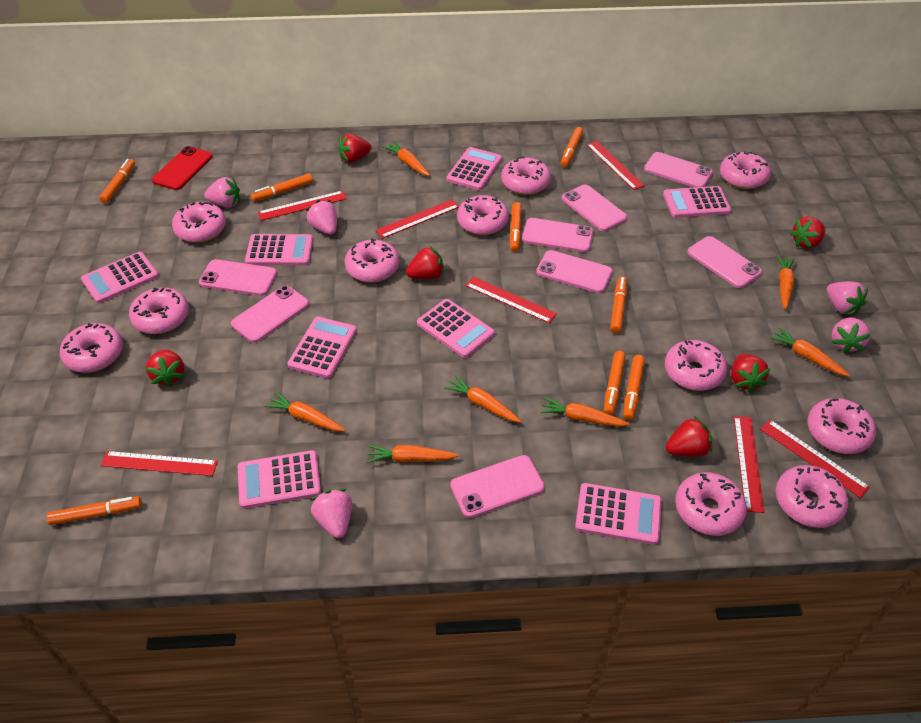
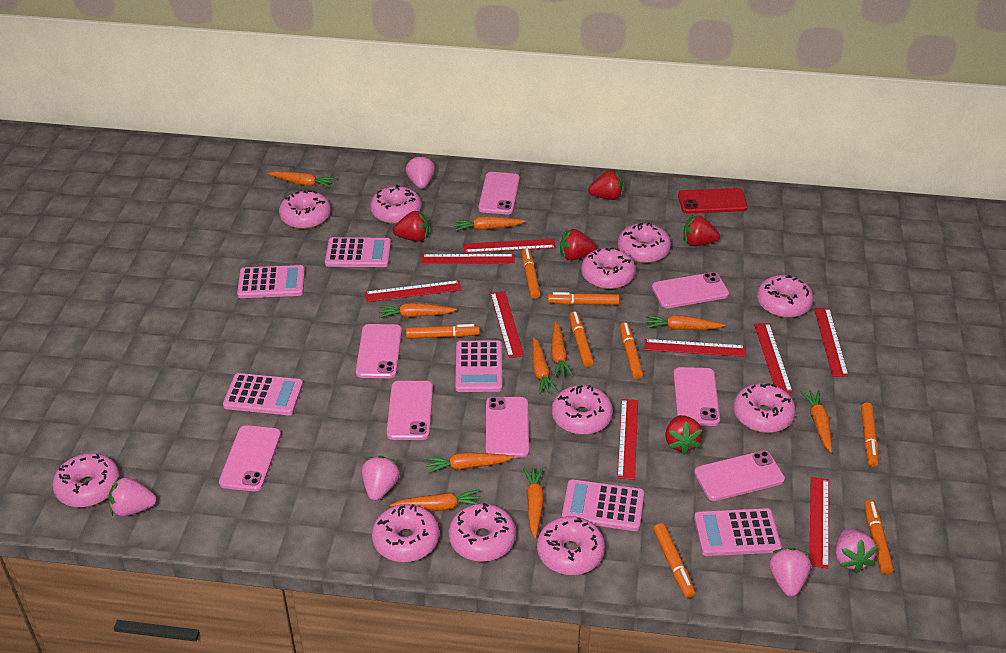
orange carrot: [265,392,345,431] [367,445,459,463] [383,141,430,176] [444,375,522,423] [540,397,629,427] [770,327,850,376] [776,255,795,310] = 7 -> [268,171,336,188] [379,303,457,318] [390,489,481,511] [425,452,514,474] [453,217,526,231] [523,467,544,538] [532,337,558,395] [551,322,573,378] [645,315,725,330] [800,390,832,453] = 10
pink calculator: [81,252,159,303] [238,450,321,509] [245,234,313,265] [288,317,357,378] [417,299,495,358] [446,147,502,190] [575,483,662,545] [663,186,731,218] = 8 -> [223,373,303,415] [237,265,305,298] [325,237,391,267] [455,340,502,392] [562,479,644,531] [694,508,782,556] = 6
red ruler: [101,451,218,476] [258,191,347,221] [376,199,459,238] [465,277,557,323] [586,141,645,190] [734,416,765,513] [760,419,870,498] = 7 -> [365,280,462,302] [421,254,515,264] [464,239,556,253] [490,291,524,358] [617,399,638,480] [645,339,746,357] [754,323,793,393] [809,477,829,569] [814,308,849,376] = 9
red strawberry: [146,349,185,387] [338,134,371,163] [406,246,444,279] [666,416,712,457] [731,354,770,393] [789,217,826,248] = 6 -> [393,211,429,242] [560,229,597,260] [588,170,623,200] [665,415,703,455] [683,215,720,246] = 5

